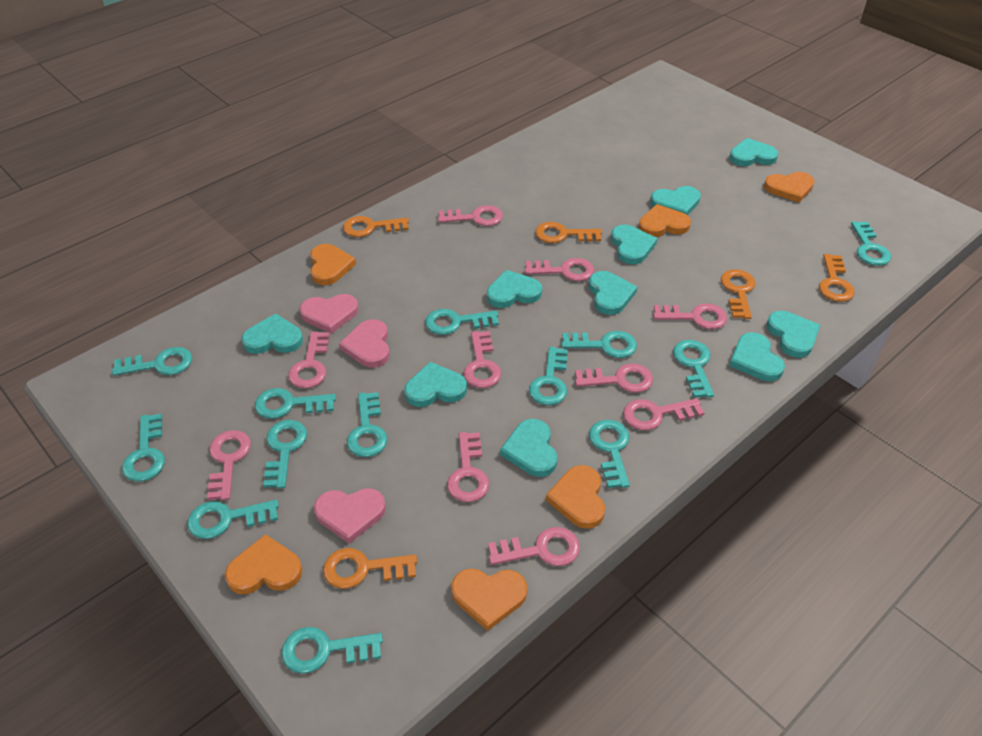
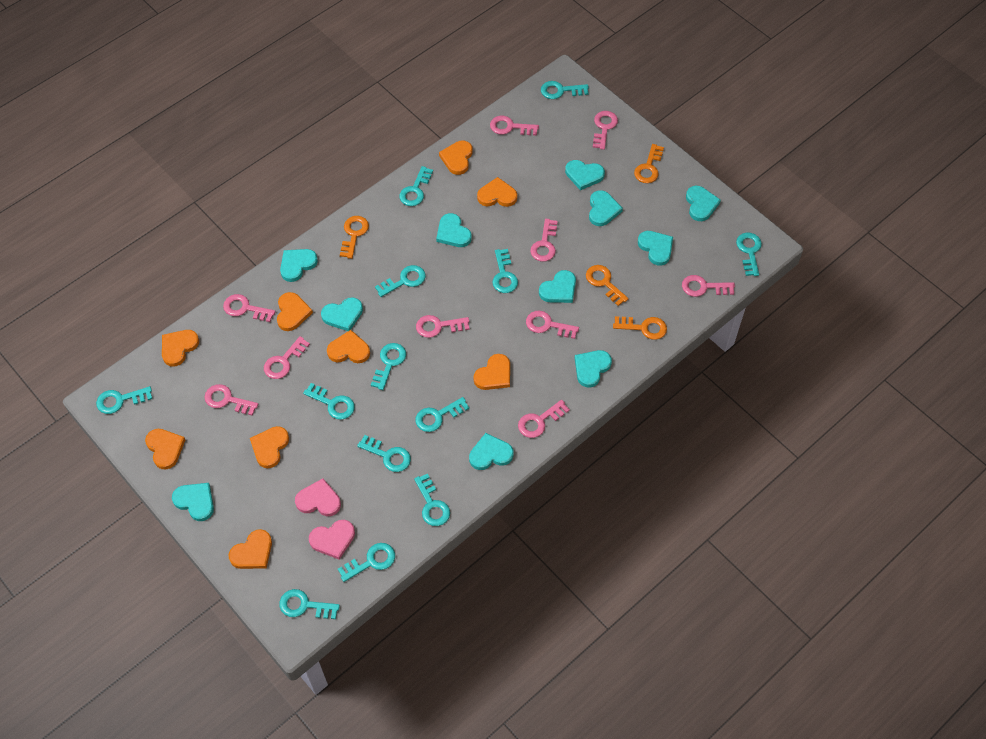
orange heart: [225,534,302,594] [310,244,356,285] [451,568,527,631] [546,465,605,529] [639,204,691,237] [764,172,815,203] = 6 -> [145,429,185,469] [162,330,199,367] [229,529,272,569] [250,426,289,468] [277,292,313,331] [327,330,370,363] [439,141,473,175] [474,354,510,390] [477,177,517,207] = 9
orange key: [323,548,417,589] [343,216,409,237] [535,222,602,243] [721,269,756,319] [819,254,855,302] = 5 -> [340,216,369,259] [586,265,629,306] [613,316,667,340] [634,144,664,183] = 4
pink heart: [299,294,359,334] [314,488,386,543] [339,319,390,368] = 3 -> [295,478,341,516] [309,520,355,559] = 2
turquoise heart: [242,313,303,354] [404,362,467,407] [487,270,542,308] [500,419,557,477] [589,271,637,315] [611,225,658,264] [650,186,701,215] [729,138,778,166] [729,332,785,381] [766,311,820,358] = 10 -> [172,483,214,521] [280,249,318,282] [321,297,363,331] [436,213,472,247] [469,433,514,470] [539,270,576,303] [565,160,605,190] [575,350,612,388] [589,190,623,226] [638,231,673,266] [686,186,721,221] = 11

